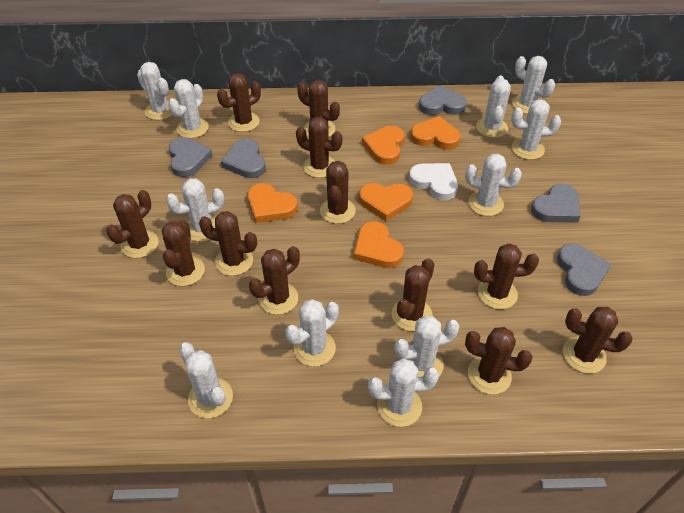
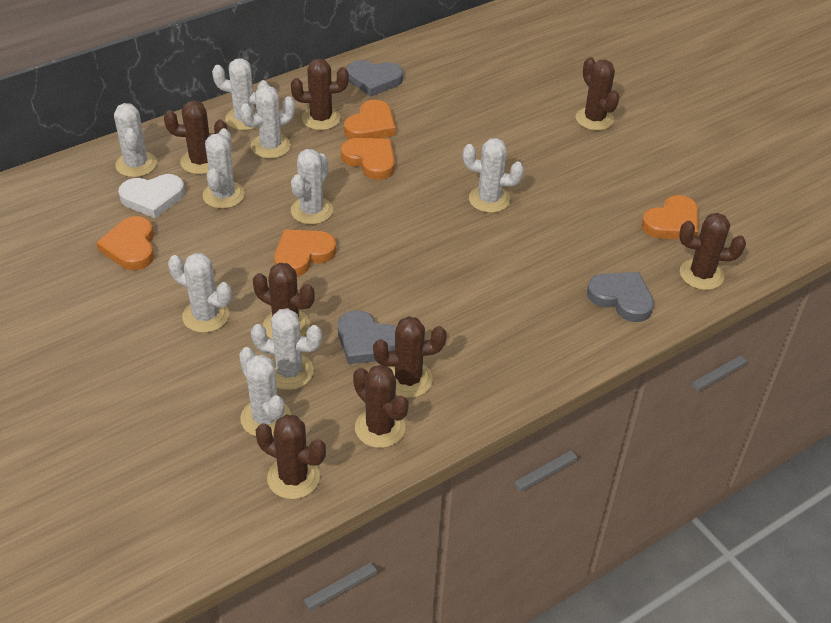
brown cactus: [106,190,159,258] [162,220,205,286] [199,211,257,276] [217,73,261,132] [249,246,300,315] [296,117,342,178] [297,80,340,137] [320,161,356,224] [392,258,435,332] [465,327,532,395] [474,243,539,309] [563,307,633,374] = 12 -> [164,100,227,174] [253,263,315,339] [256,415,326,499] [291,58,349,130] [353,365,409,448] [373,316,447,398] [576,57,620,131] [679,213,746,290] = 8
grey heart: [169,137,213,177] [221,138,266,178] [419,85,467,115] [531,184,581,223] [557,244,612,296] = 5 -> [338,310,397,364] [347,60,403,97] [587,272,654,322] = 3
white cactus: [137,62,172,120] [166,178,224,242] [168,79,209,138] [179,342,233,418] [285,299,339,367] [368,358,439,427] [394,316,460,377] [465,154,522,216] [476,75,511,138] [511,99,561,160] [512,56,555,114] = 11 -> [114,103,157,177] [168,253,232,333] [203,128,245,209] [212,58,269,130] [239,347,291,436] [240,85,295,159] [251,308,322,390] [291,149,333,225] [463,138,524,213] = 9

